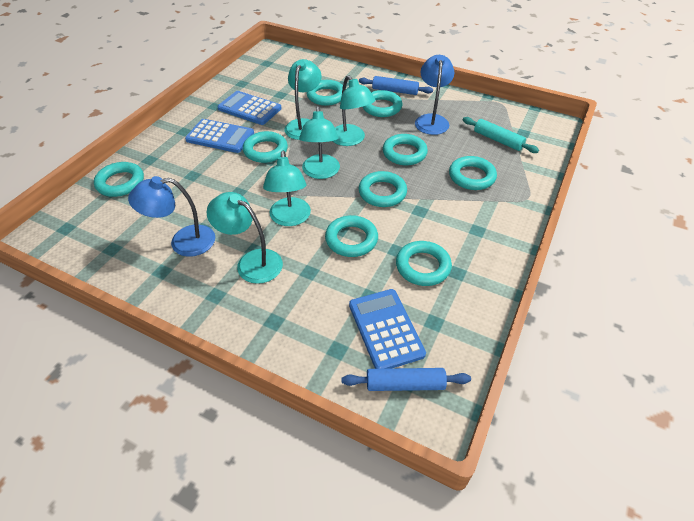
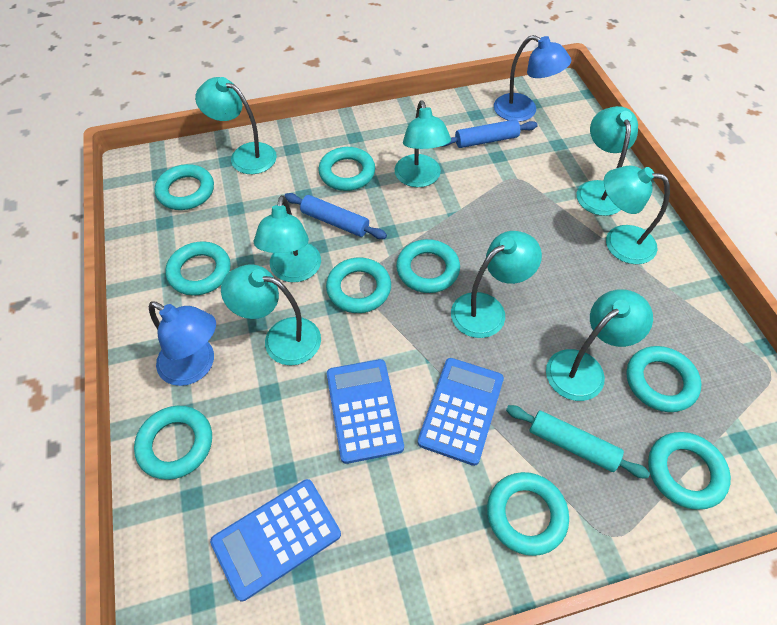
turquoise lamp: [207,192,283,284] [263,151,311,226] [284,59,322,140] [299,106,340,179] [333,75,375,146] = 5 -> [195,77,277,174] [221,264,321,366] [254,195,321,282] [394,100,451,187] [451,231,542,338] [546,289,653,401] [576,106,638,216] [604,166,670,264] = 8

